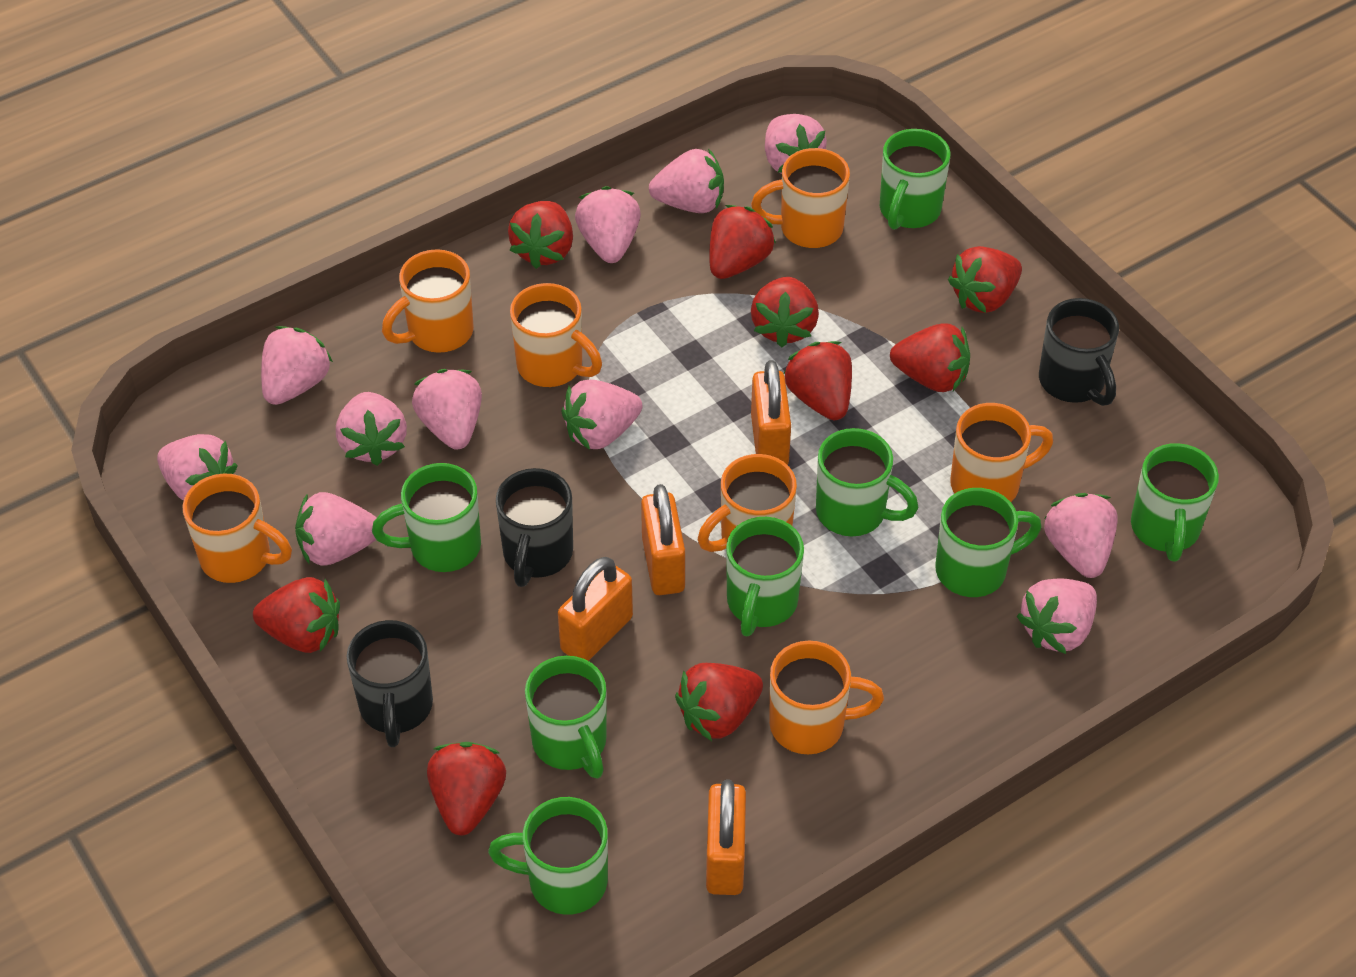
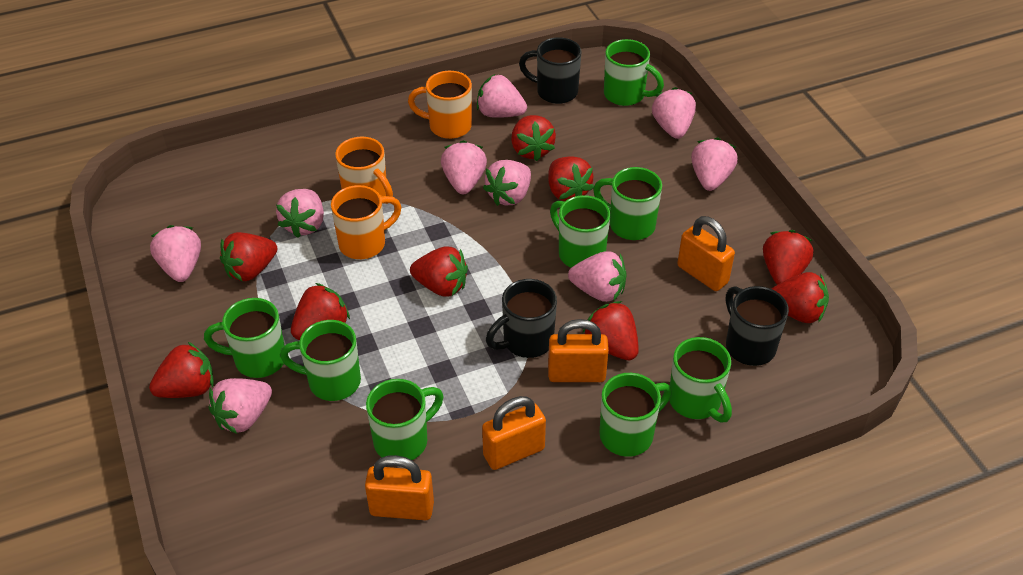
orange mug: [183,473,292,583] [382,249,474,353] [510,283,602,387] [698,454,797,552] [751,148,850,248] [769,640,884,754] [950,403,1053,502] = 7 -> [331,185,401,259] [335,137,393,204] [408,71,472,139] = 3
pink strawberry: [157,434,238,501] [261,326,333,405] [295,492,377,566] [336,392,407,466] [412,369,482,450] [561,380,642,450] [575,186,641,263] [649,148,724,213] [765,114,827,174] [1017,579,1097,654] [1044,493,1118,578] = 11 -> [150,225,201,282] [209,378,272,434] [276,189,324,238] [441,140,487,194] [477,74,527,118] [483,160,531,206] [568,251,627,302] [652,87,696,139] [691,138,738,191] = 9

